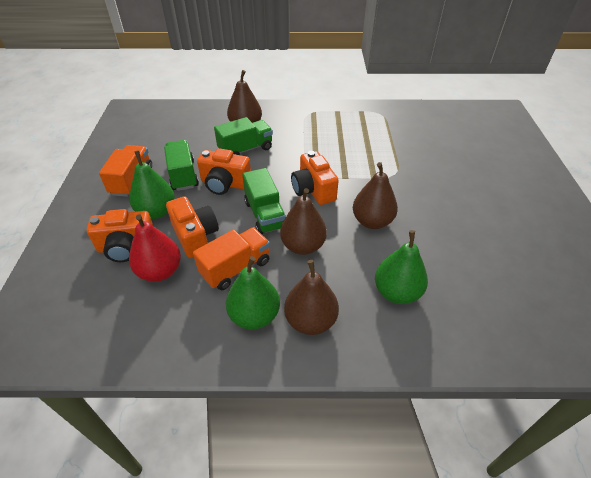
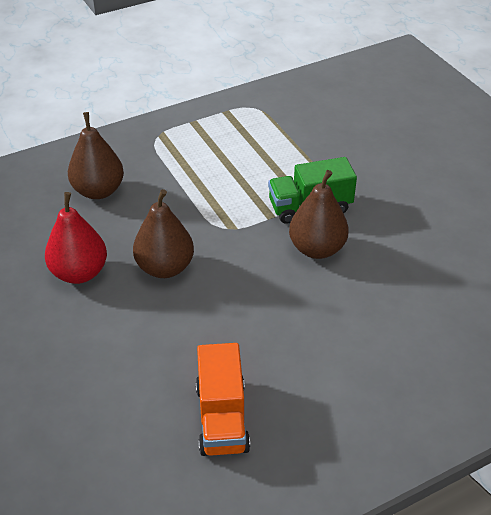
brown pear: [227,70,262,123] [280,188,327,255] [284,260,339,335] [353,162,398,229] = 4 -> [68,112,124,199] [133,189,194,278] [289,170,349,259] = 3
green pear: [129,150,175,219] [226,256,280,329] [375,230,428,304] = 3 -> none = 0
green truck: [164,140,199,191] [214,117,273,155] [243,168,286,234] = 3 -> [268,157,357,224] = 1
orange camera: [87,209,153,262] [166,196,219,258] [197,148,251,195] [291,151,339,205] = 4 -> none = 0
orange truck: [99,145,152,197] [193,227,270,290] = 2 -> [196,343,250,456] = 1

